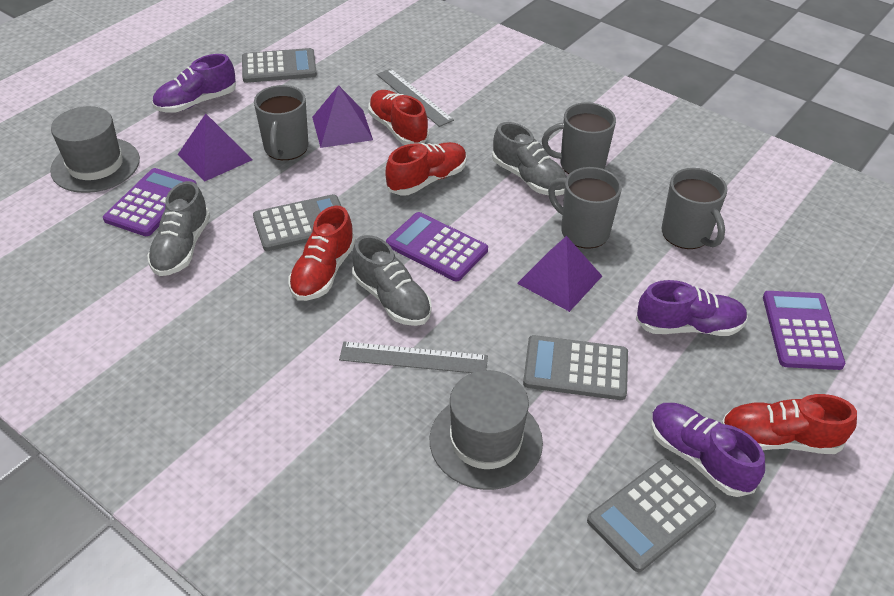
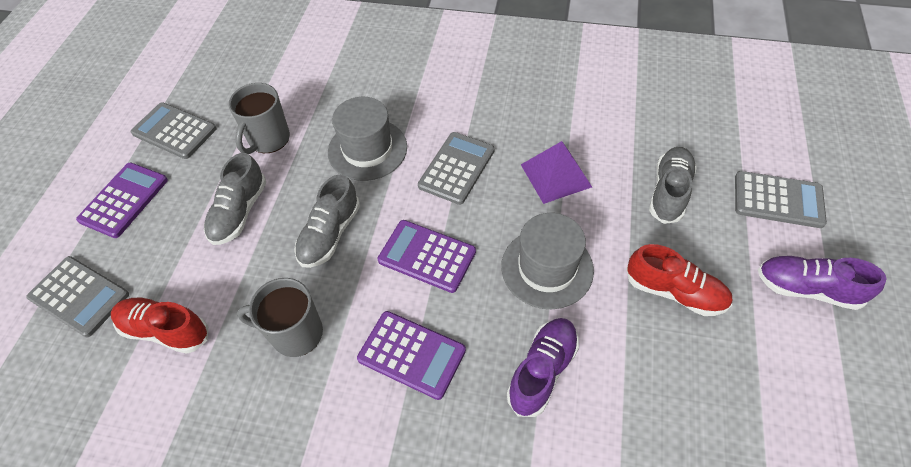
grey mug: [254,85,308,160] [542,102,616,174] [548,167,622,249] [662,168,728,249] = 4 -> [229,83,290,154] [237,278,323,357] = 2
grey ruler: [339,342,488,373] [377,69,454,127] = 2 -> none = 0
purple pyramid: [178,114,253,182] [312,85,373,148] [517,236,602,312] = 3 -> [521,141,592,204] = 1
purple shoe: [152,54,236,113] [636,280,748,336] [651,403,765,497] = 3 -> [507,318,579,417] [758,256,887,310] = 2
red shoe: [288,205,355,301] [368,90,429,145] [386,142,467,196] [722,394,857,454] = 4 -> [111,297,208,354] [626,244,732,316] = 2

